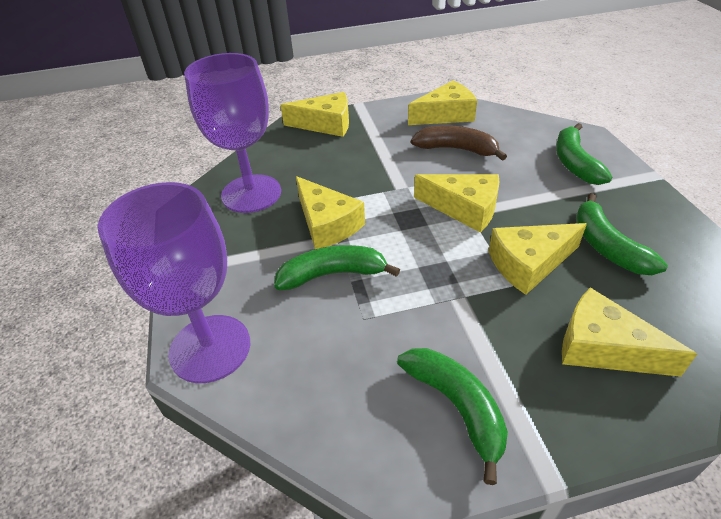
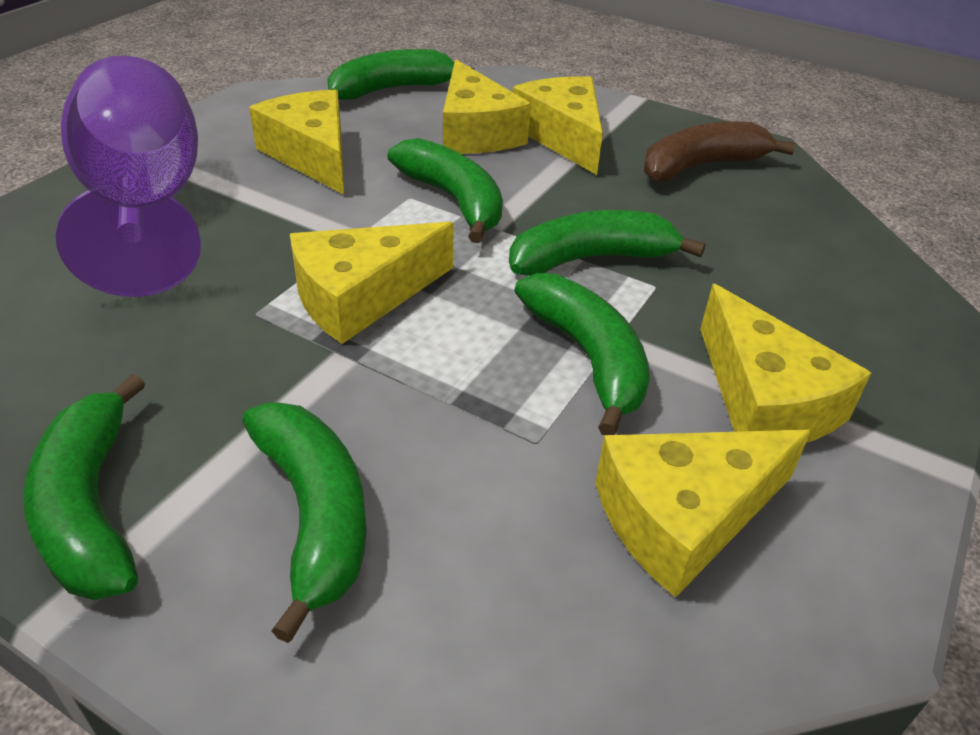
green banana: [274,245,400,290] [397,348,508,485] [556,123,613,185] [576,193,668,275] = 4 -> [23,374,145,600] [242,402,367,643] [327,49,474,100] [387,138,503,243] [509,210,706,276] [515,273,650,435] = 6
purple goblet: [98,182,250,383] [184,53,281,213] = 2 -> [56,56,201,297] = 1

